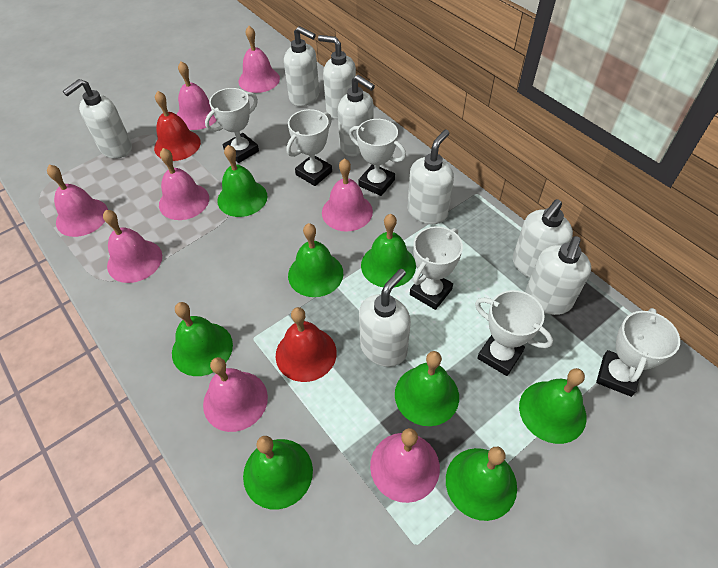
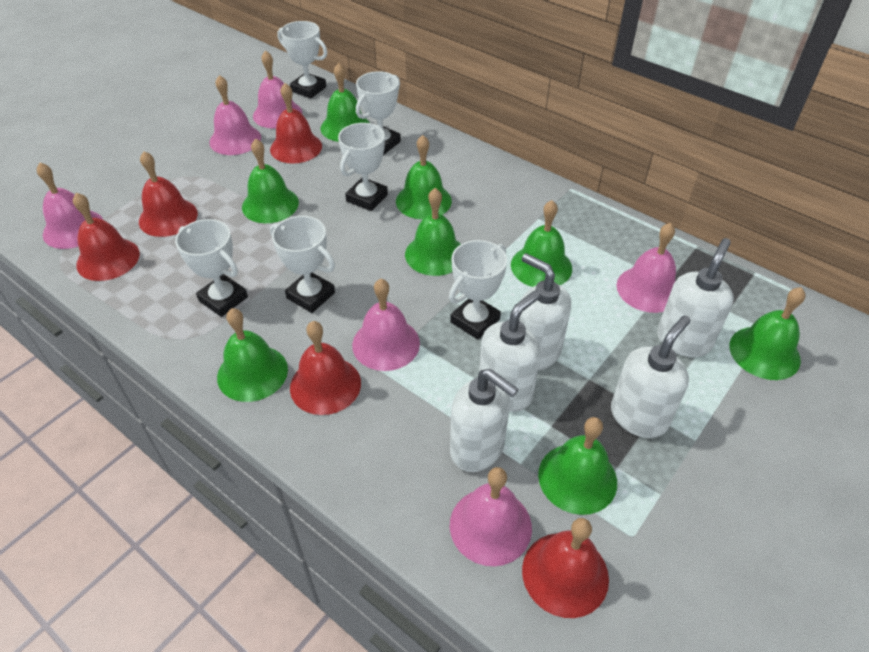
pink bell: [47,165,108,237] [103,210,162,283] [159,148,209,220] [177,61,217,130] [203,357,268,432] [238,26,280,93] [322,158,373,232] [370,428,440,503] = 8 -> [37,163,103,249] [209,75,261,155] [253,50,302,128] [352,279,420,371] [450,467,532,566] [617,223,676,313] = 6
red bell: [154,91,201,161] [276,307,337,382] = 2 -> [73,193,140,281] [139,151,198,237] [270,83,322,164] [290,321,361,415] [522,518,609,618] = 5
white soap dispenser: [63,79,132,159] [284,26,319,106] [318,35,356,119] [338,75,375,156] [359,269,411,367] [407,130,454,224] [513,199,573,278] [525,236,591,315] = 8 -> [450,369,519,472] [479,291,541,412] [519,253,571,371] [611,315,691,438] [657,238,734,357] = 5

